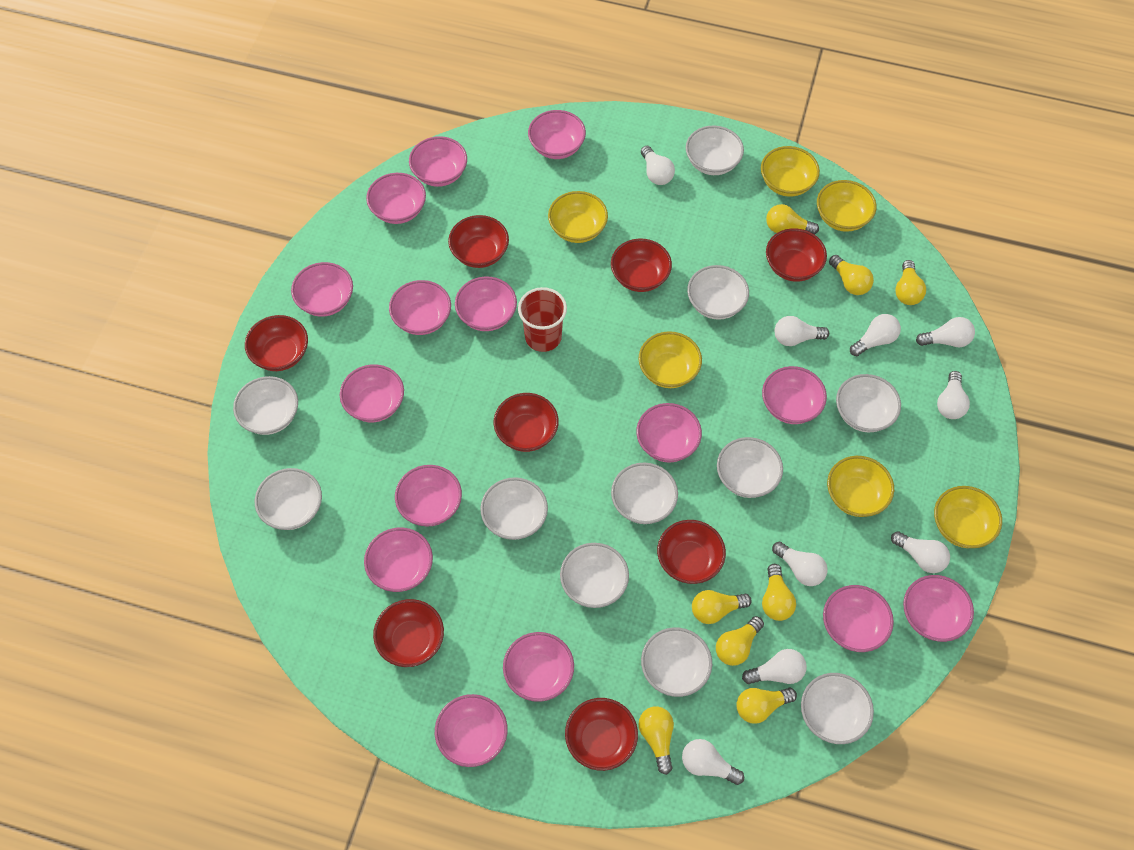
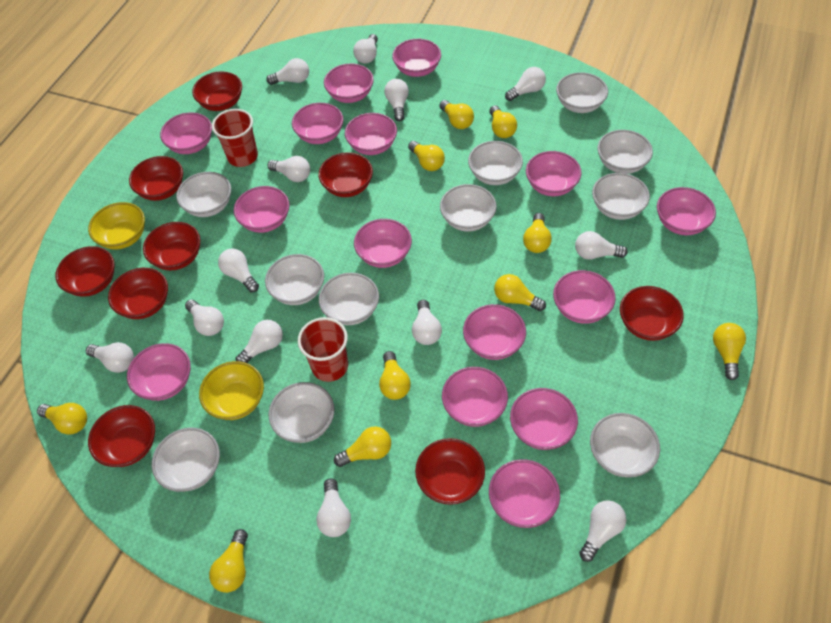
red bowl: [245,315,308,371] [373,599,444,667] [448,215,509,268] [494,393,559,452] [565,698,638,771] [611,238,672,292] [657,520,726,584] [766,228,827,282] = 8 -> [55,246,114,297] [88,405,155,467] [108,268,168,319] [129,156,183,201] [143,222,200,270] [192,71,242,111] [319,152,373,197] [415,438,485,505] [620,286,684,341] = 9
red cup: [518,287,567,352] = 1 -> [212,109,258,167] [298,317,348,382] = 2
white light bulb: [641,146,675,185] [682,739,744,785] [742,649,807,684] [772,542,828,586] [775,316,829,346] [850,314,901,356] [891,531,950,573] [916,317,975,347] [937,371,970,419] = 9 -> [86,342,134,373] [185,299,224,336] [218,248,259,292] [235,320,283,363] [266,58,309,85] [268,156,310,182] [316,478,351,537] [353,34,378,64] [384,79,409,121] [412,300,442,345] [505,67,546,101] [575,231,628,260] [579,500,626,562] = 13
yellow bowl: [548,191,608,243] [638,331,702,388] [761,146,820,197] [817,180,876,232] [827,456,894,517] [934,486,1002,548] = 6 -> [88,202,145,249] [199,361,264,420] = 2
yellow light bulb: [638,706,674,775] [692,590,751,624] [716,616,764,666] [736,688,797,724] [762,564,796,621] [766,204,819,235] [829,255,874,295] [895,260,926,305] = 8 -> [37,403,87,435] [209,529,248,593] [334,426,391,467] [379,351,411,400] [408,141,445,171] [439,100,474,129] [490,105,517,138] [494,274,546,311] [523,213,552,253] [713,323,746,380] = 10

